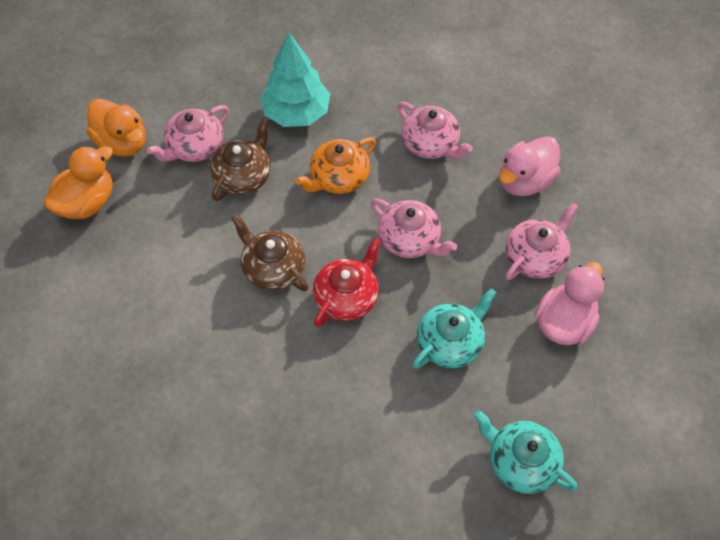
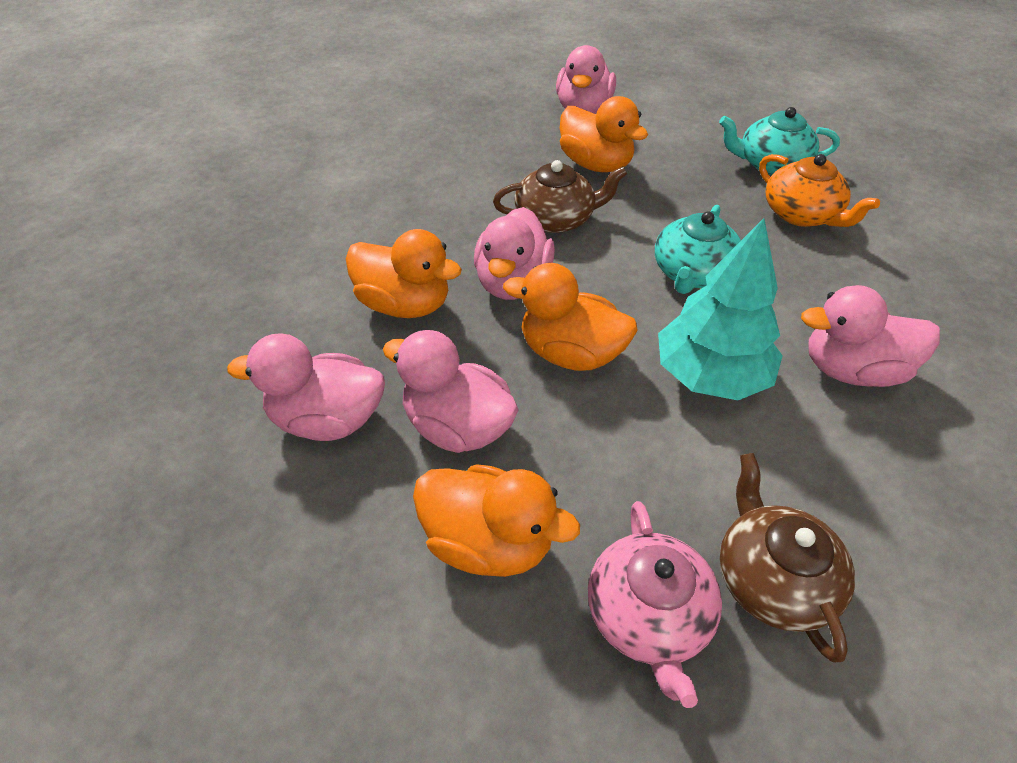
orange duck: [44,146,113,219] [86,98,146,157] = 2 -> [346,229,462,318] [413,464,580,577] [503,263,638,371] [560,96,648,172] = 4
pink duck: [499,136,560,196] [535,262,604,346] = 2 -> [227,334,385,441] [383,330,519,453] [474,207,555,300] [556,45,616,114] [801,285,940,387] = 5
pink teapot: [147,105,229,162] [371,199,457,258] [397,102,473,159] [505,203,579,280] = 4 -> [588,501,722,708] = 1
red teapot: [313,237,381,327] = 1 -> none = 0

